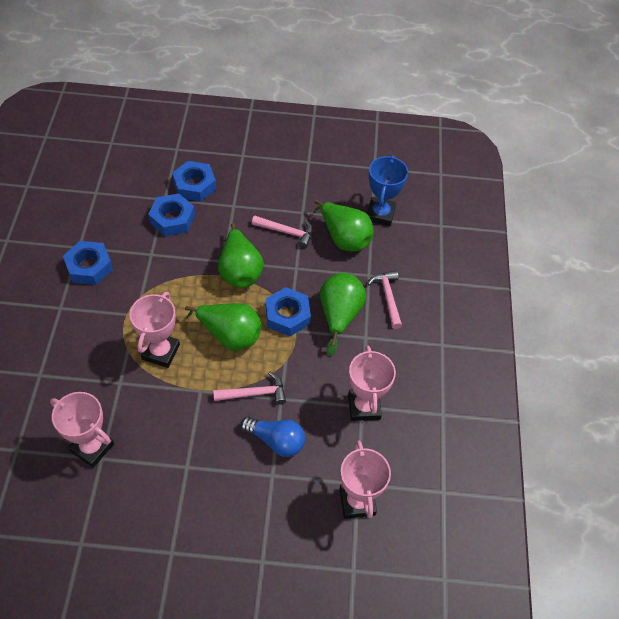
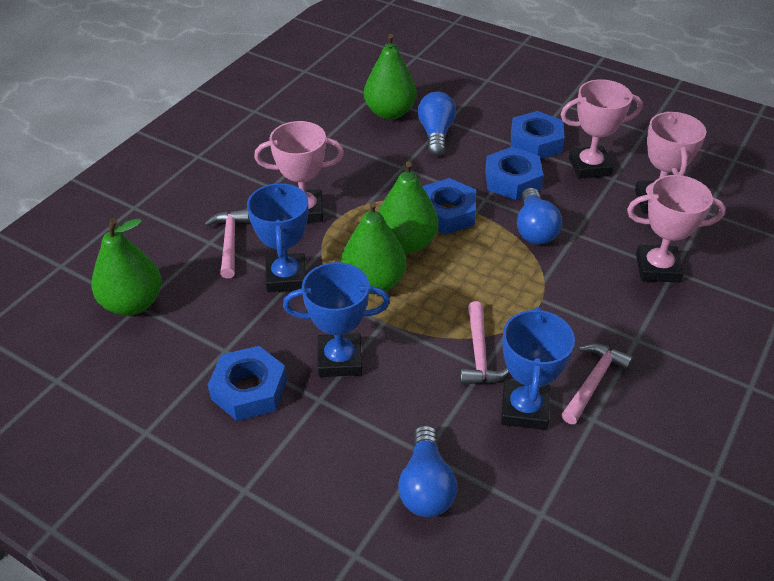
blue light bulb: [240,417,305,457] = 1 -> [398,425,457,517] [418,92,456,156] [517,188,562,245] = 3
blue trophy: [367,155,408,226] = 1 -> [247,182,309,292] [283,262,390,377] [501,307,575,430] = 3

